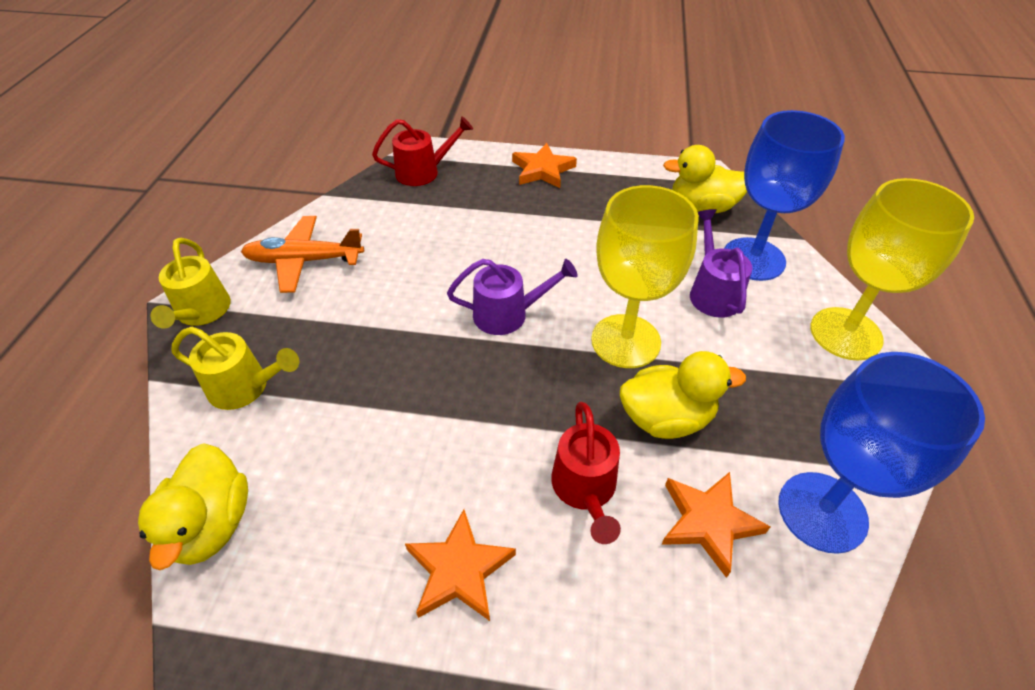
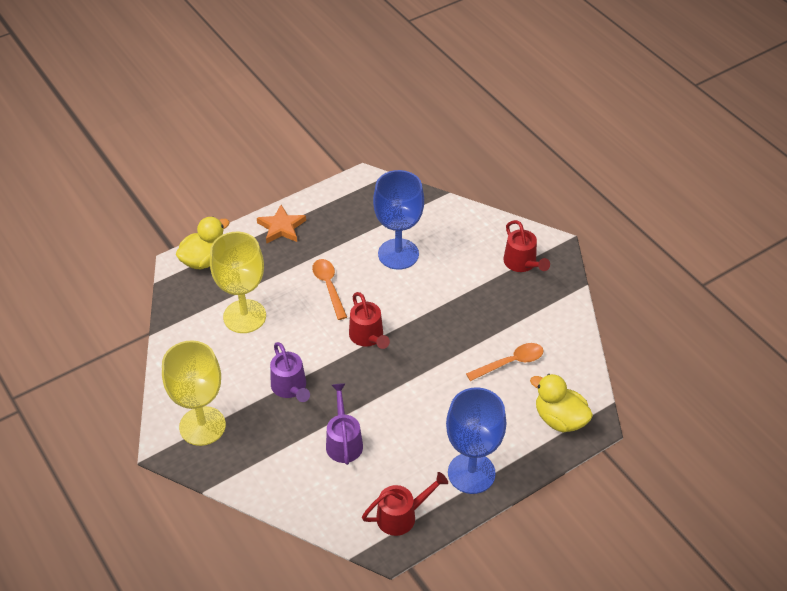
orange plane: [241,216,364,293] = 1 -> none = 0
orange spoon: none = 0 -> [312,259,347,320] [466,343,544,381] = 2
orange star: [405,509,516,621] [512,143,577,188] [661,472,770,578] = 3 -> [257,205,306,244] = 1
red watering can: [372,116,473,186] [551,402,621,544] = 2 -> [349,292,390,349] [362,472,448,536] [503,220,550,272] = 3
yellow duck: [138,444,248,570] [620,351,746,439] [663,145,747,213] = 3 -> [176,217,230,270] [530,374,593,432] = 2
yellow watering can: [151,238,231,329] [172,327,299,410] = 2 -> none = 0

